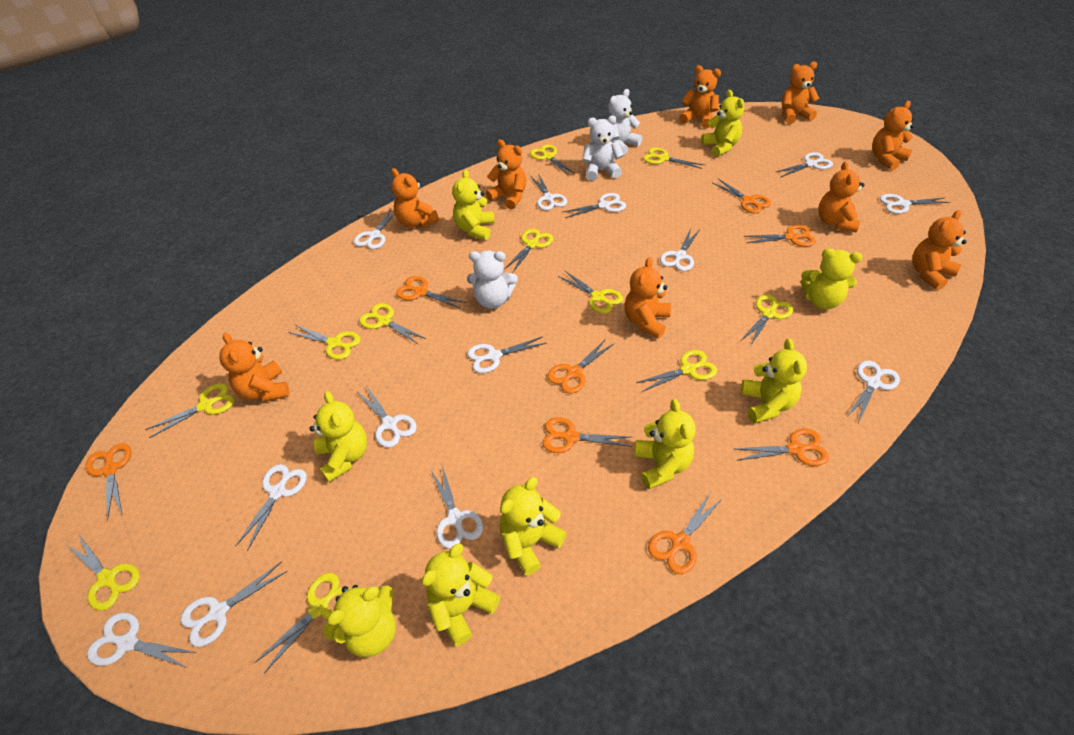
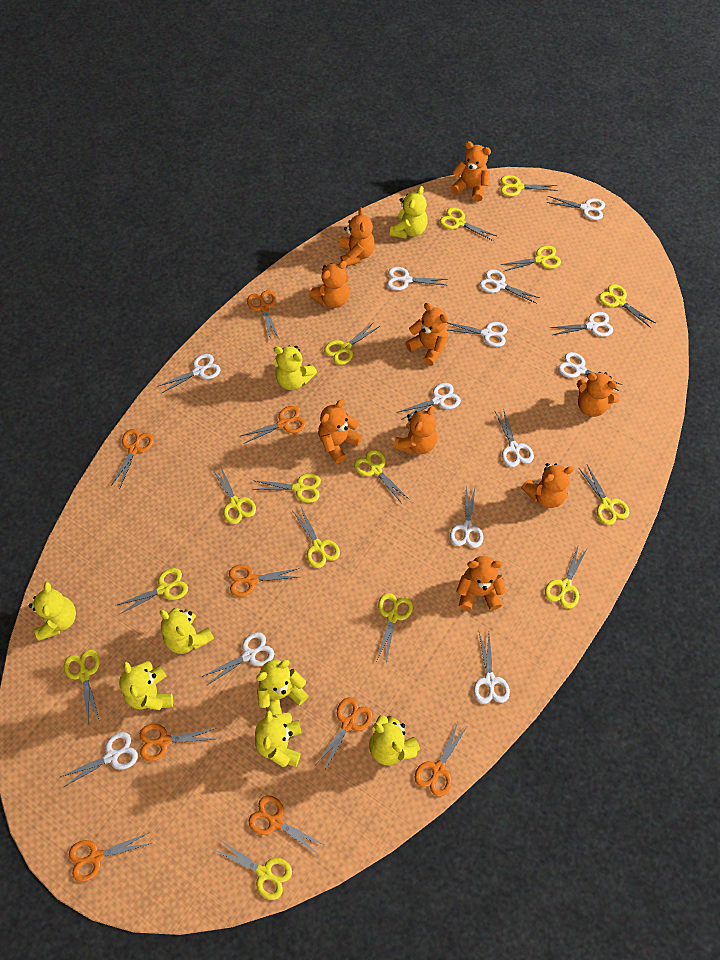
orange scissors: [86,443,131,520] [396,276,466,309] [542,417,632,453] [547,339,614,394] [648,493,723,574] [713,179,771,213] [736,429,829,466] [744,225,816,247] = 8 -> [69,833,152,882] [111,429,154,488] [140,724,217,761] [229,565,300,597] [241,406,306,443] [247,290,279,340] [248,795,326,855] [316,697,373,771] [415,722,467,797] = 9
white teddy bear: [467,250,517,309] [582,116,624,181] [608,89,642,155] = 3 -> none = 0
yellow scissors: [67,534,140,611] [145,383,234,438] [254,573,350,673] [288,324,361,360] [359,303,426,345] [504,229,553,273] [530,145,574,175] [558,271,623,314] [636,350,717,392] [644,148,704,169] [740,295,793,346] = 11 -> [64,650,100,725] [117,568,188,614] [212,465,256,524] [215,841,292,900] [252,473,321,503] [292,507,340,568] [324,322,380,365] [354,449,409,504] [376,593,413,662] [440,207,496,241] [501,175,558,197] [501,245,561,272] [545,544,587,609] [579,465,630,525] [599,284,655,328] = 15
yellow teddy bear: [309,391,367,482] [323,585,396,658] [421,543,500,646] [452,169,495,240] [499,477,567,576] [635,399,696,489] [701,90,744,157] [741,338,807,423] [801,248,863,309] = 9 -> [29,582,76,641] [119,661,173,710] [160,608,214,654] [255,711,302,767] [256,660,309,715] [274,345,317,390] [369,715,420,766] [390,186,428,239] = 8

